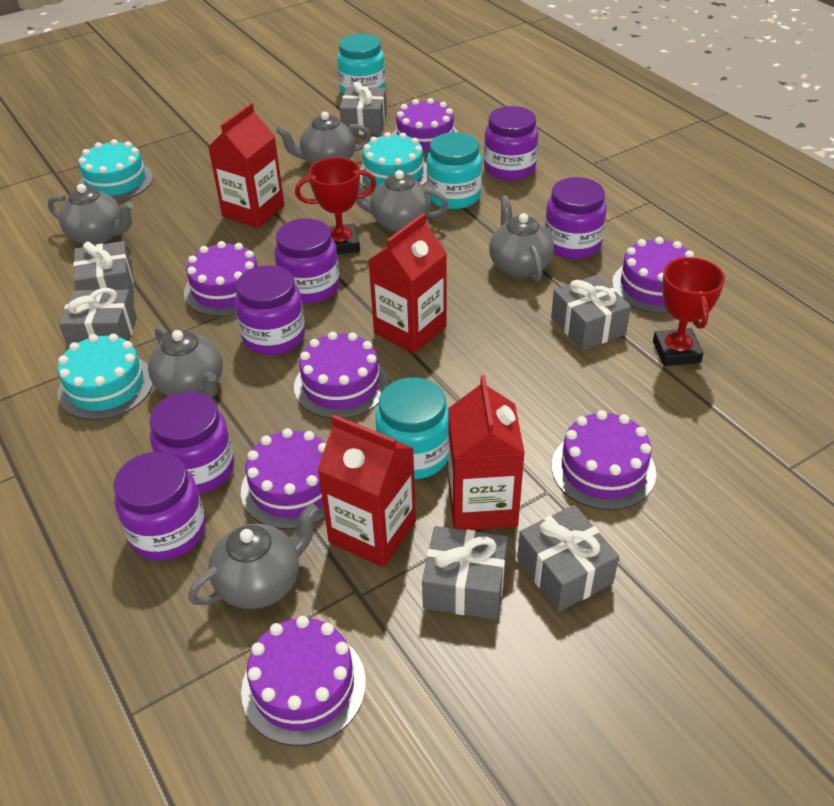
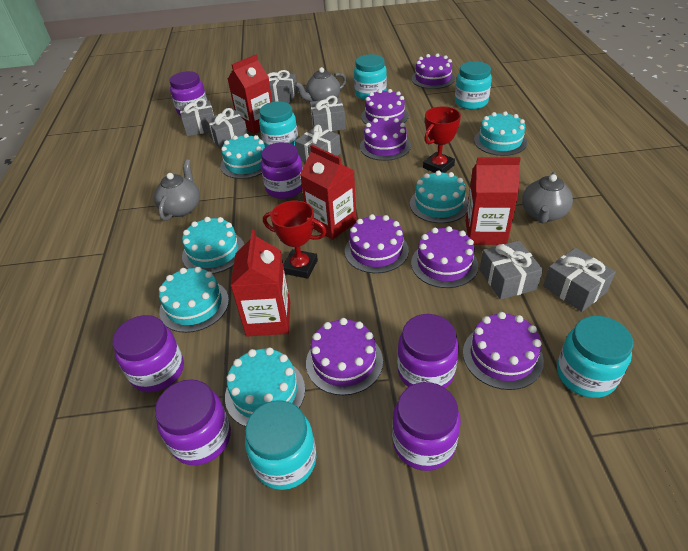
grey gift: [59,288,137,349] [73,241,134,300] [340,81,387,135] [422,526,508,620] [517,505,619,612] [551,275,631,351] = 6 -> [180,98,214,136] [205,108,248,149] [268,70,298,103] [295,125,341,163] [310,96,346,132] [480,241,543,300] [543,248,616,312] = 7
grey teapot: [48,184,133,245] [148,327,223,398] [188,503,319,609] [276,111,371,165] [356,170,449,232] [489,195,554,281] = 6 -> [154,159,200,221] [294,67,347,102] [522,172,573,223] = 3
turquoise cake: [58,334,153,420] [79,139,153,201] [360,132,427,192] = 3 -> [159,266,229,333] [182,217,244,274] [220,134,265,179] [225,347,305,427] [410,170,468,223] [474,111,527,156] = 6
turquoise jar: [337,34,386,95] [375,377,448,479] [427,132,482,209] = 3 -> [245,400,316,490] [259,101,298,147] [354,54,387,100] [455,61,492,109] [557,316,634,398] = 5

